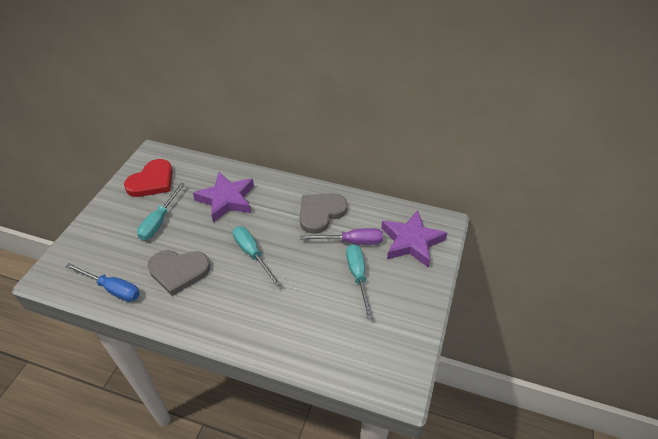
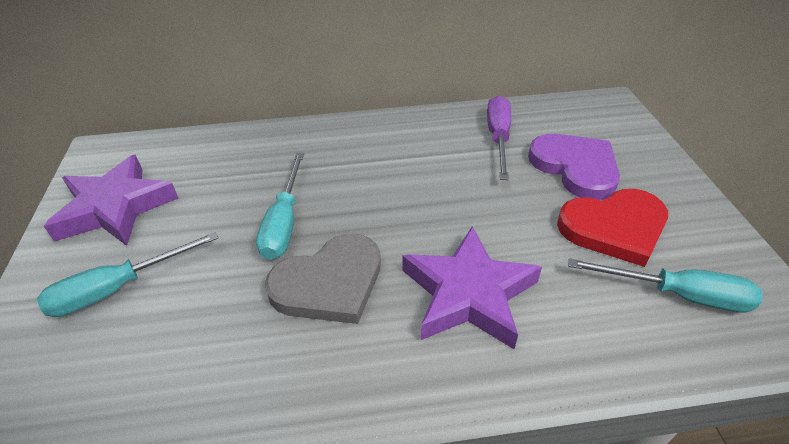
blue screwdriver: [65,263,140,302] = 1 -> none = 0
grey heart: [148,250,210,296] [299,193,348,234] = 2 -> [265,234,381,324] = 1
purple heart: none = 0 -> [528,134,620,200] = 1

